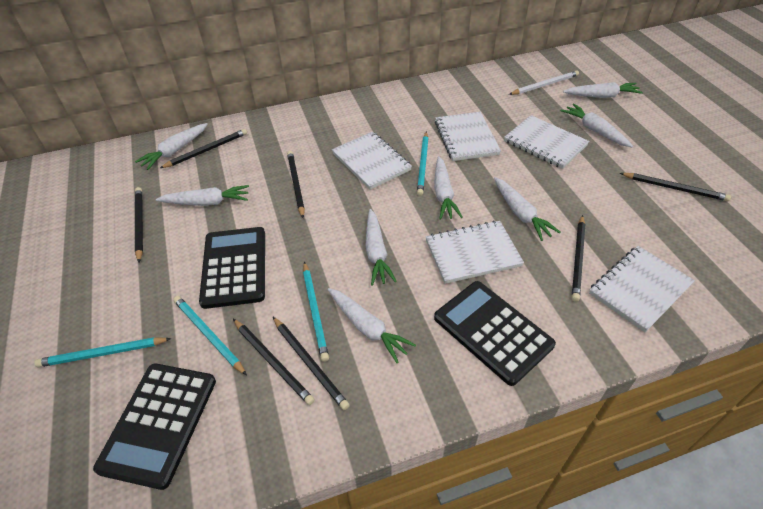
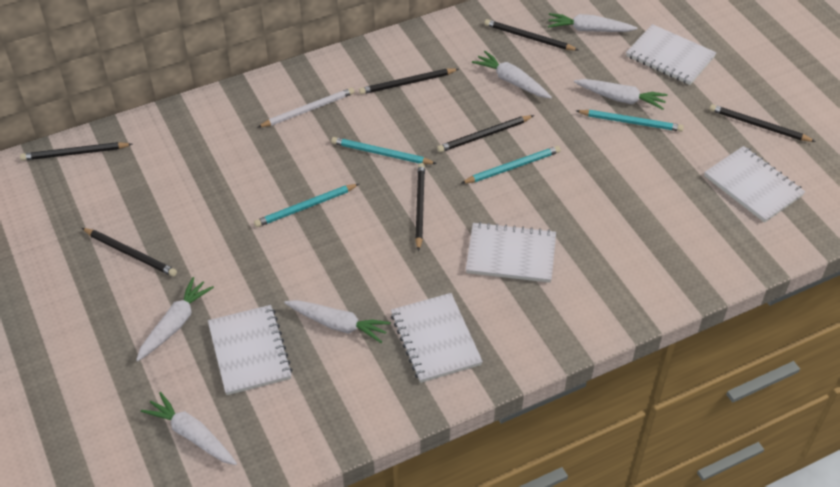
black calculator: [93,363,216,490] [199,227,265,309] [434,281,556,386] = 3 -> none = 0
white carrot: [135,123,208,170] [156,185,249,206] [327,288,416,363] [365,209,397,286] [434,156,463,220] [494,177,560,241] [561,103,633,147] [563,82,643,98] = 8 -> [136,277,214,361] [141,392,237,465] [284,300,391,343] [472,51,552,99] [548,13,637,32] [574,79,668,110] = 6

